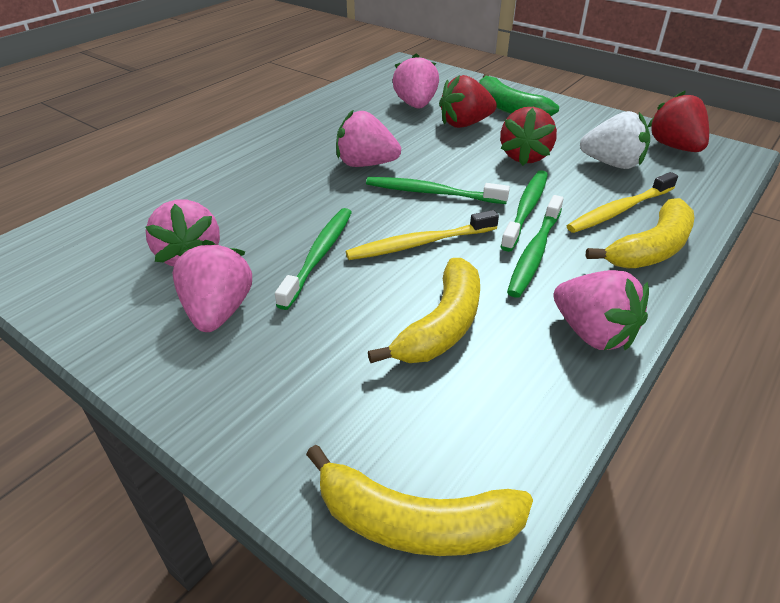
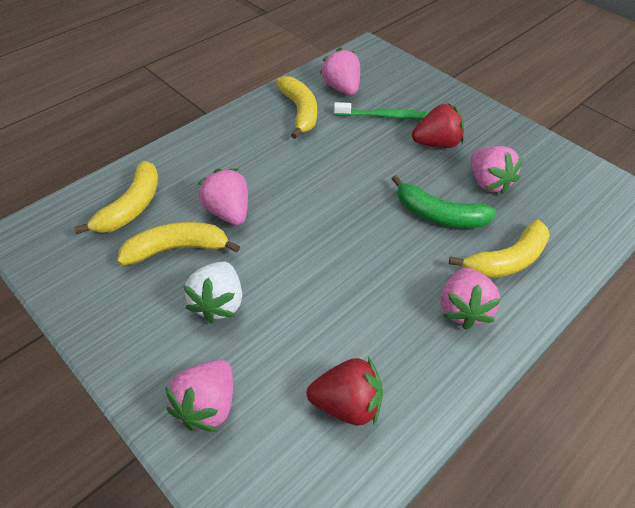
green toothbrush: [275,208,352,310] [366,177,510,204] [500,170,548,252] [507,195,564,298] = 4 -> [334,102,429,120] = 1
red strawberry: [439,75,497,128] [500,107,557,166] [648,91,709,152] = 3 -> [307,357,383,425] [412,103,464,148] = 2
yellow banana: [306,445,533,556] [368,258,480,363] [586,198,694,268] = 3 -> [74,161,158,234] [117,222,240,265] [276,76,317,139] [449,220,550,278] = 4
yellow toothbrush: [346,210,499,260] [567,172,678,233] = 2 -> none = 0

